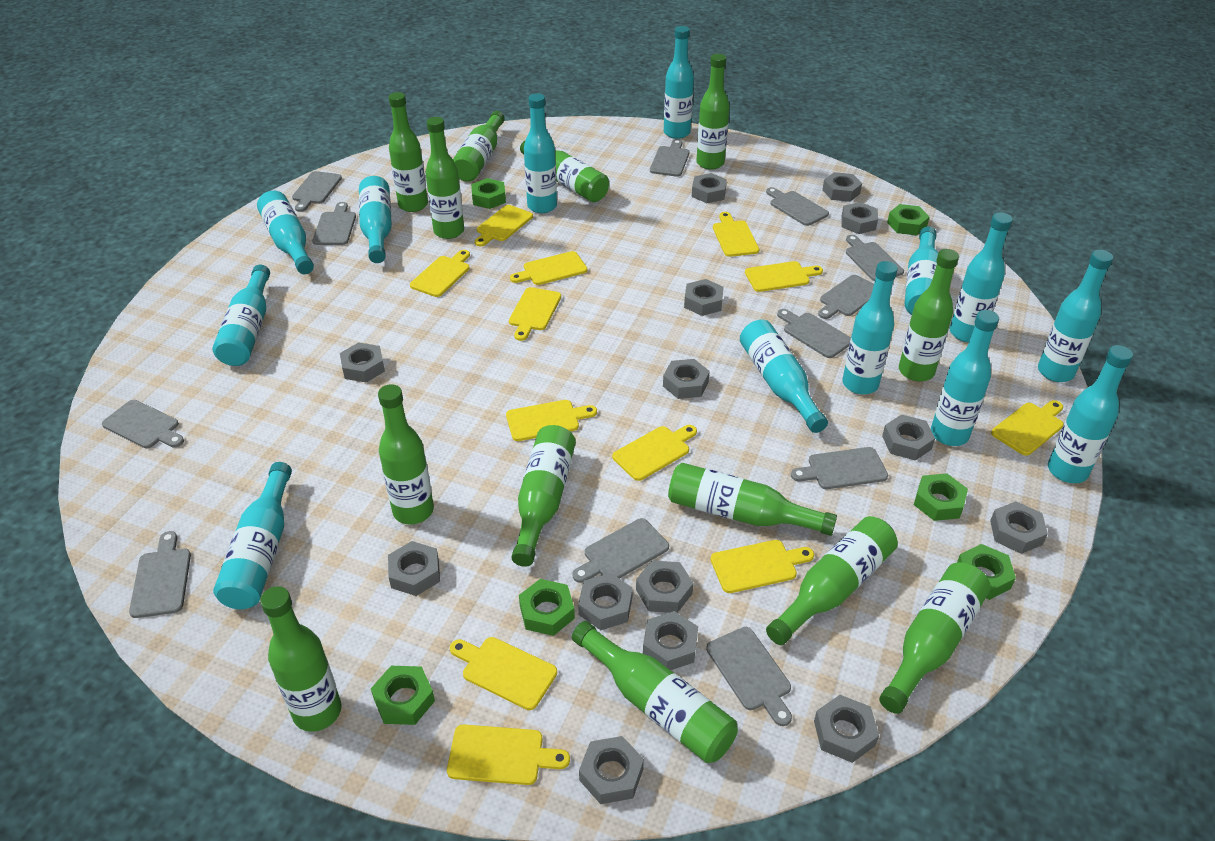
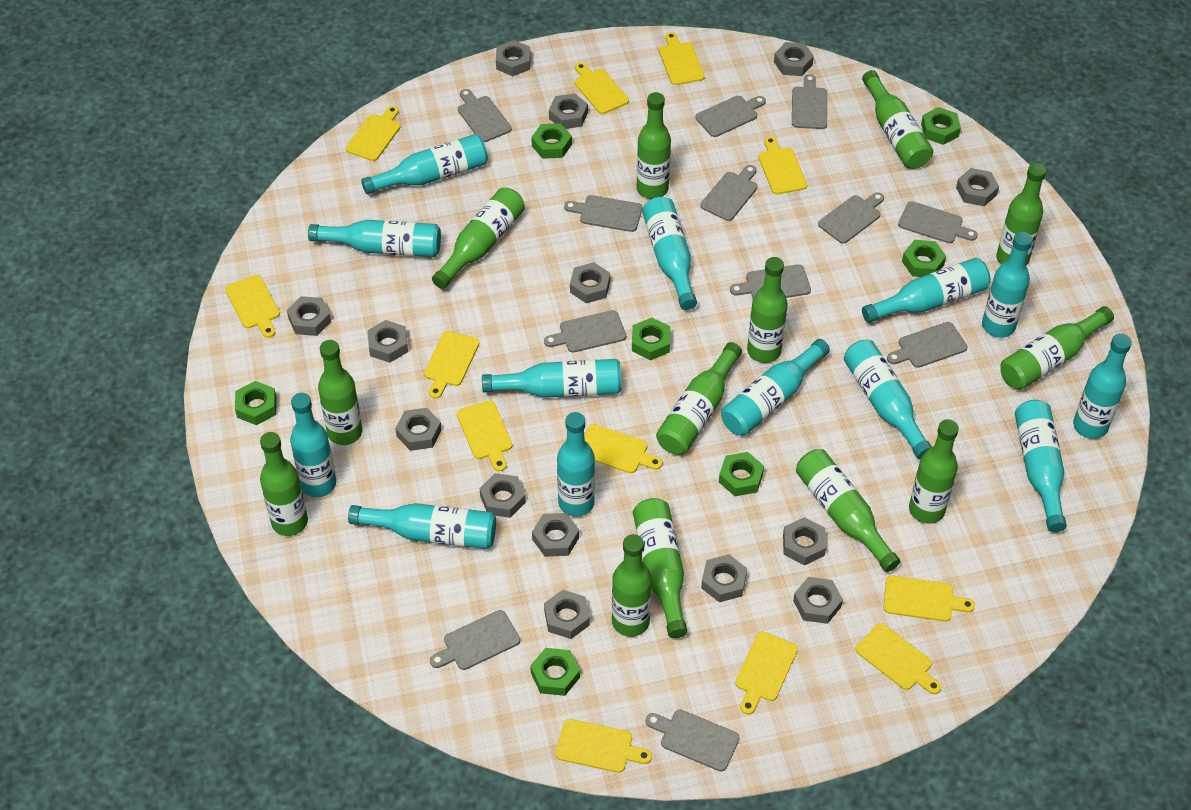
green nut: [371,666,435,725] [471,178,506,209] [519,579,575,636] [887,204,930,235] [914,473,968,521] [957,544,1016,600] = 6 -> [235,381,276,425] [530,648,580,696] [531,123,572,159] [632,318,671,360] [719,452,764,496] [902,240,946,277] [921,107,961,145] = 7

